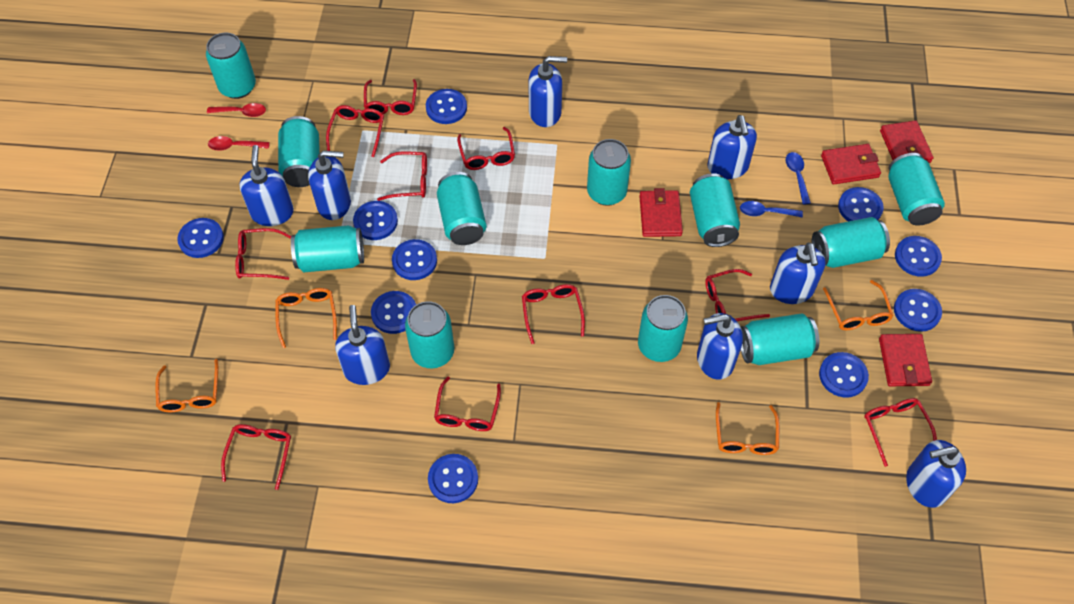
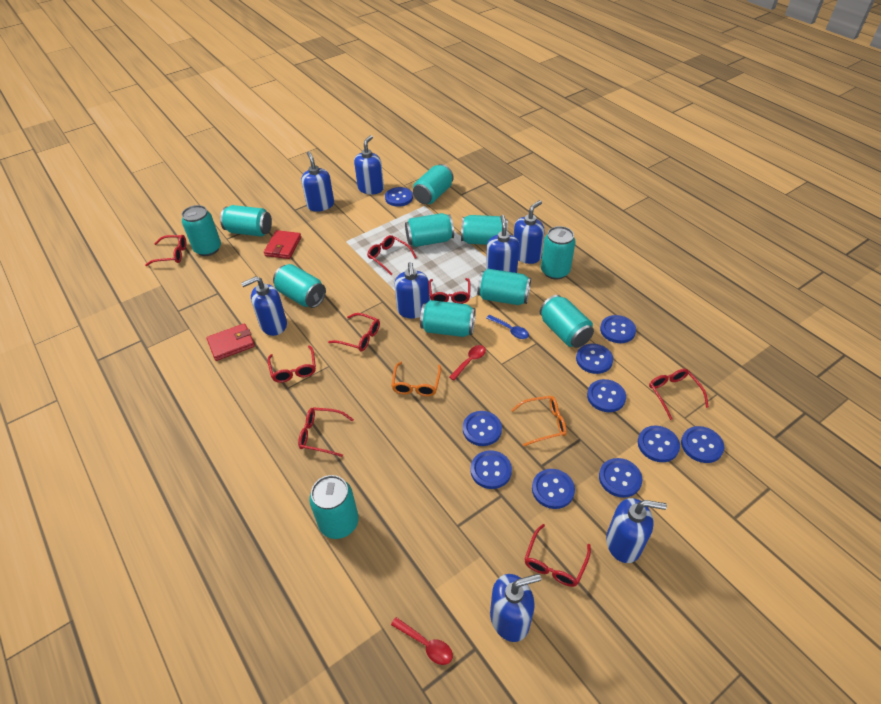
blue spoon: [740,201,803,217] [786,152,811,205] = 2 -> [486,315,529,339] = 1
orange glasses: [155,359,218,412] [275,288,337,348] [716,402,779,455] [823,280,894,330] = 4 -> [391,362,441,396] [511,396,567,446] = 2
red glasses: [221,424,291,490] [235,228,291,280] [326,105,384,157] [364,79,417,115] [377,151,427,201] [434,377,501,431] [457,127,515,170] [522,284,585,344] [705,269,770,321] [864,398,937,467] = 10 -> [145,235,186,266] [267,345,316,383] [298,407,354,457] [328,313,380,352] [367,235,417,275] [429,278,470,304] [525,524,591,587] [649,369,709,420] = 8
red wallet: [639,188,683,237] [821,144,881,184] [879,334,932,386] [880,120,933,163] = 4 -> [206,323,255,361] [264,230,301,259] = 2

